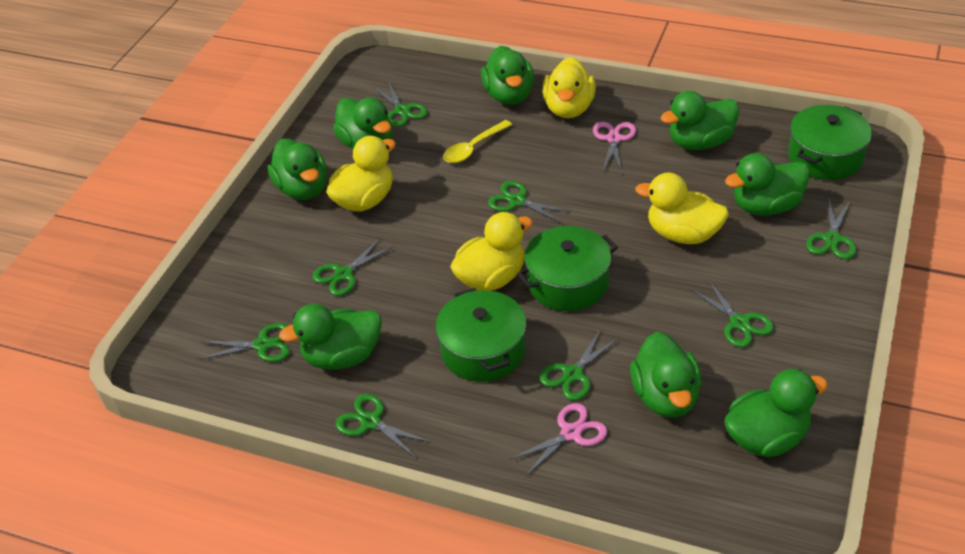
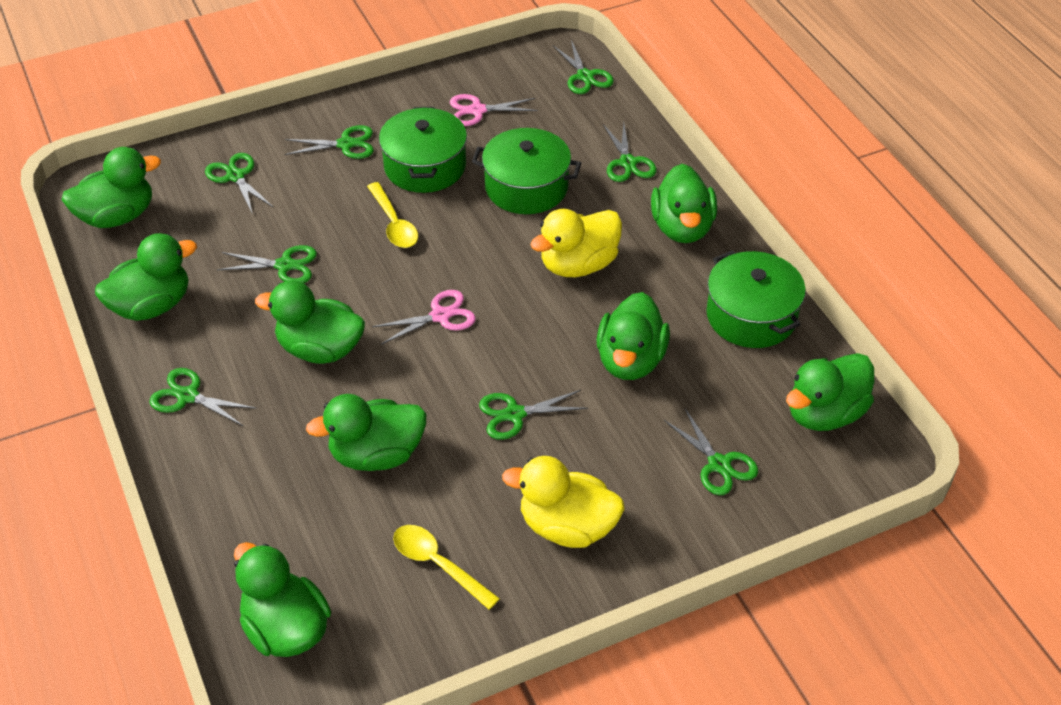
yellow duck: [326,136,396,211] [450,212,533,291] [542,57,596,118] [635,172,729,244] = 4 -> [502,456,625,548] [530,209,622,277] = 2
yellow spoon: [443,120,512,163] = 1 -> [367,182,418,248] [393,525,500,610] = 2

